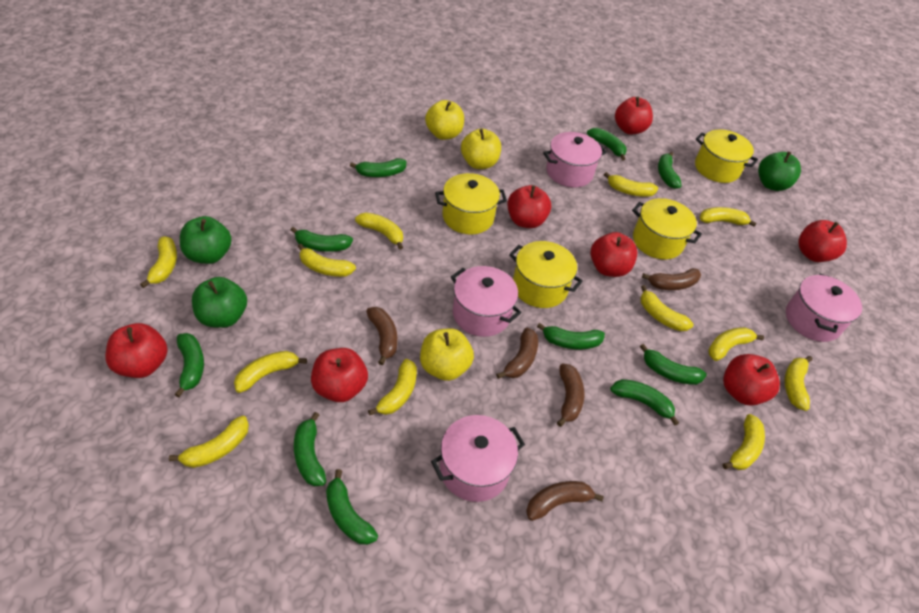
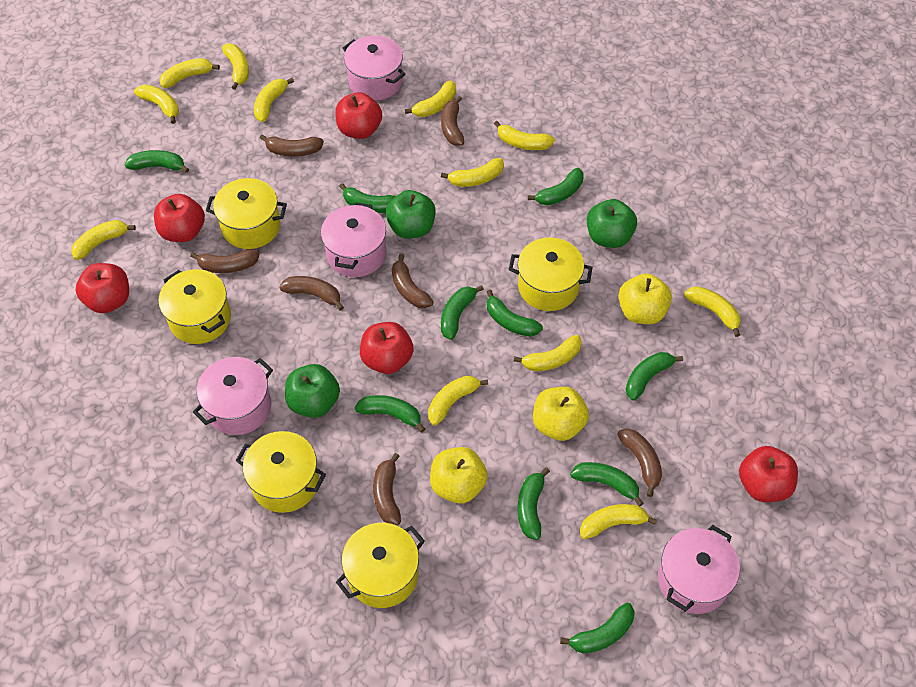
brown banana: [366,307,397,365] [496,328,538,379] [526,481,604,521] [557,364,584,427] [641,268,701,290] = 5 -> [190,249,260,273] [260,135,324,157] [279,276,344,311] [373,453,401,525] [392,253,434,308] [441,96,464,146] [617,429,662,497] = 7
red apple: [105,323,167,378] [311,348,368,402] [507,185,551,228] [591,232,637,277] [615,97,653,134] [723,354,780,406] [798,220,847,262] = 7 -> [75,263,129,313] [154,194,205,242] [335,92,382,139] [360,322,413,374] [739,446,798,502] = 5
yellow pot: [435,173,507,234] [509,241,583,308] [632,198,702,259] [695,129,758,183] = 4 -> [159,269,231,344] [206,178,287,249] [236,431,326,513] [336,523,425,608] [509,237,593,311] = 5

